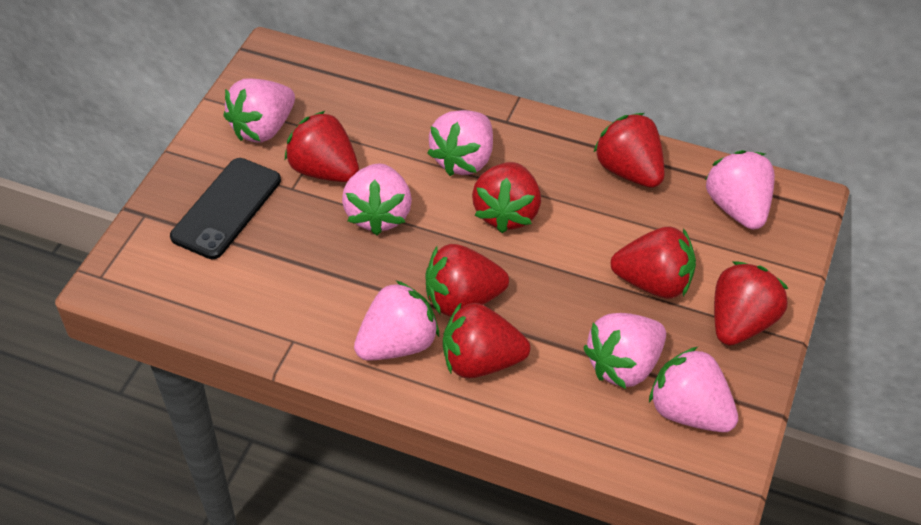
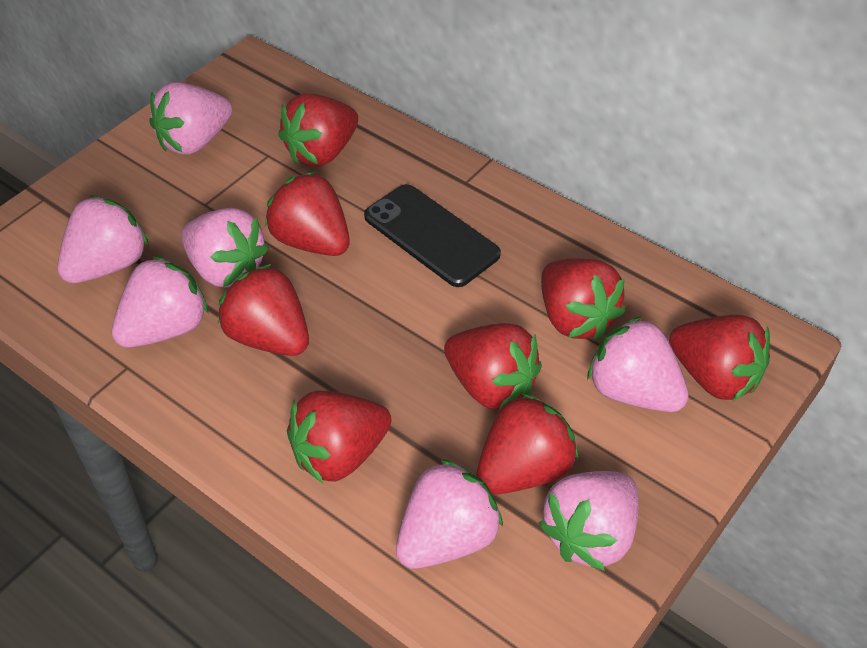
red strawberry: [285,111,359,182] [426,244,509,317] [443,303,530,379] [472,162,541,233] [593,113,665,188] [611,227,696,299] [714,261,789,345] = 7 -> [218,264,309,356] [265,171,350,256] [278,94,358,167] [287,391,391,484] [444,323,542,411] [476,392,579,495] [541,258,626,340] [669,315,770,402] = 8

